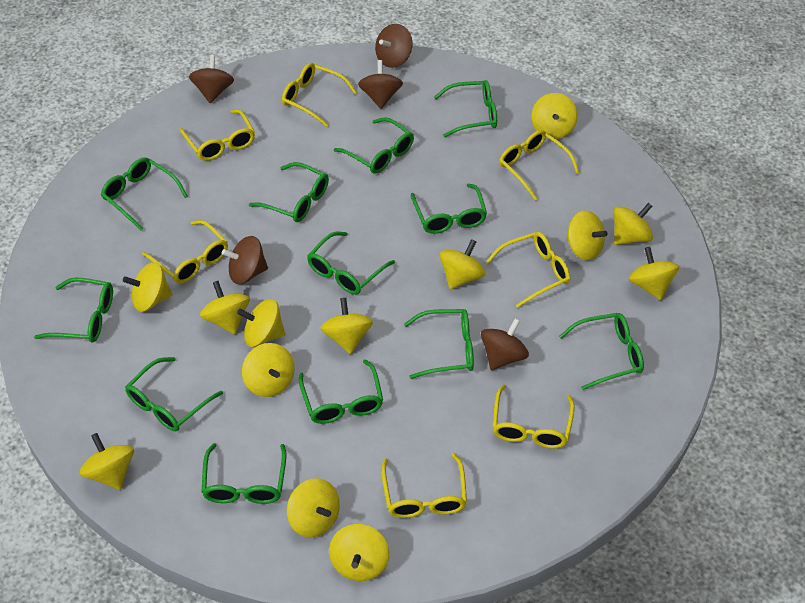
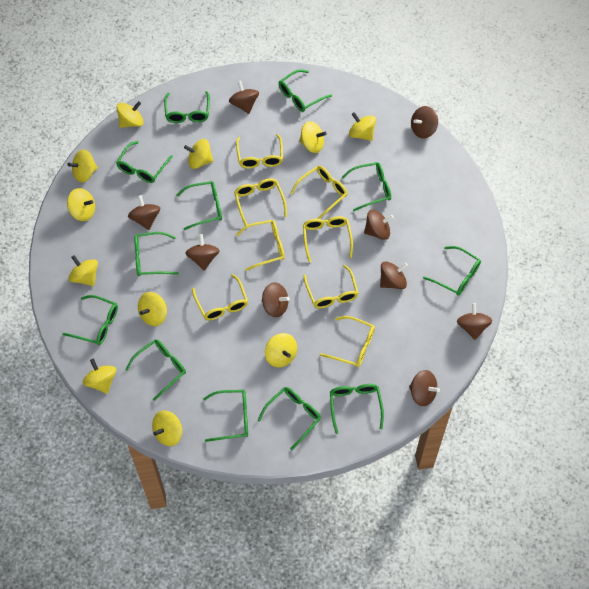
brown spinning top: [189,55,234,103] [222,236,268,284] [358,60,403,109] [375,24,413,68] [481,318,529,370] = 5 -> [128,195,160,230] [186,234,220,270] [229,80,259,114] [262,282,290,317] [364,210,394,240] [380,261,408,289] [409,370,440,406] [411,106,438,138] [457,303,492,340] = 9
yellow glasses: [142,220,228,284] [180,109,255,161] [282,63,357,127] [381,453,467,518] [485,232,570,308] [492,384,575,449] [499,130,580,200] = 7 -> [192,274,248,320] [234,178,287,226] [236,134,283,169] [236,220,285,271] [290,166,347,219] [303,216,353,262] [304,265,358,308] [320,316,375,367] = 8
yellow spinning top: [80,433,134,490] [123,262,173,312] [200,281,250,334] [237,299,285,347] [242,343,294,397] [287,478,340,538] [320,298,373,354] [329,524,389,581] [439,239,485,289] [531,93,578,139] [566,210,608,260] [613,203,653,245] [629,247,679,300] = 13 -> [67,150,98,182] [67,188,95,221] [68,255,98,286] [82,359,116,394] [116,101,144,128] [138,292,167,326] [152,410,182,446] [184,139,213,169] [265,333,297,367] [299,121,327,153] [349,112,376,141] = 11

